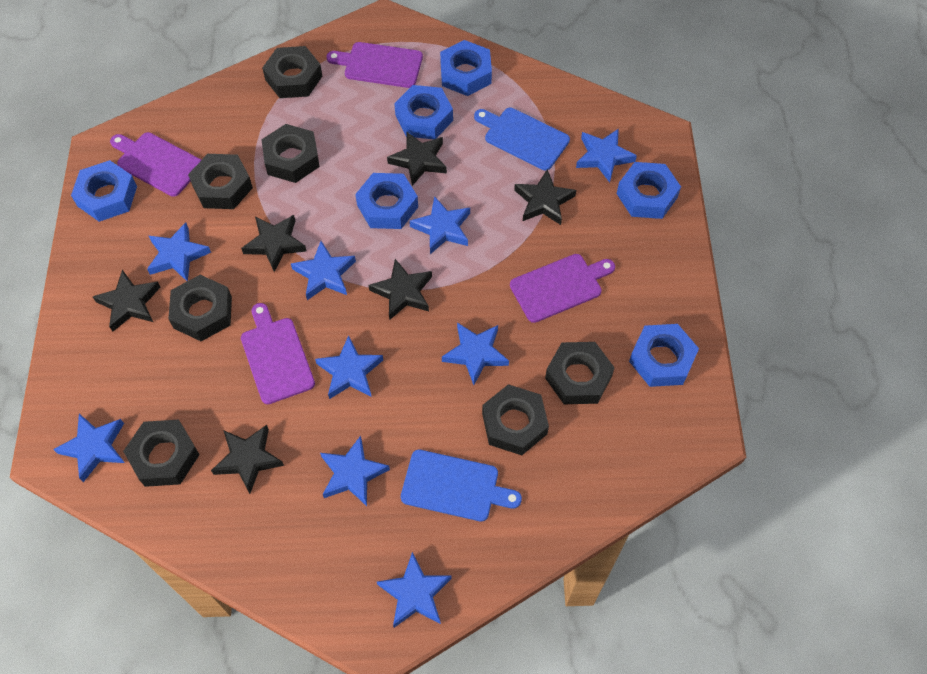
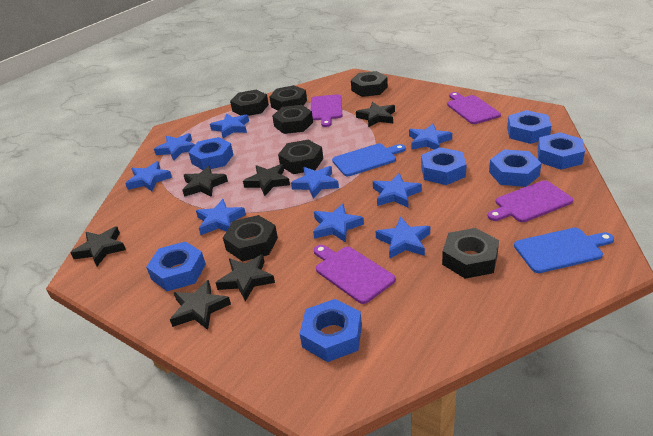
blue nut: [71,160,137,222] [355,173,418,229] [394,85,453,139] [440,40,492,96] [617,162,681,219] [629,324,699,387] = 6 -> [146,241,206,291] [188,137,233,170] [300,299,362,362] [421,147,467,185] [489,150,542,187] [507,110,552,144] [538,132,585,170] = 7

